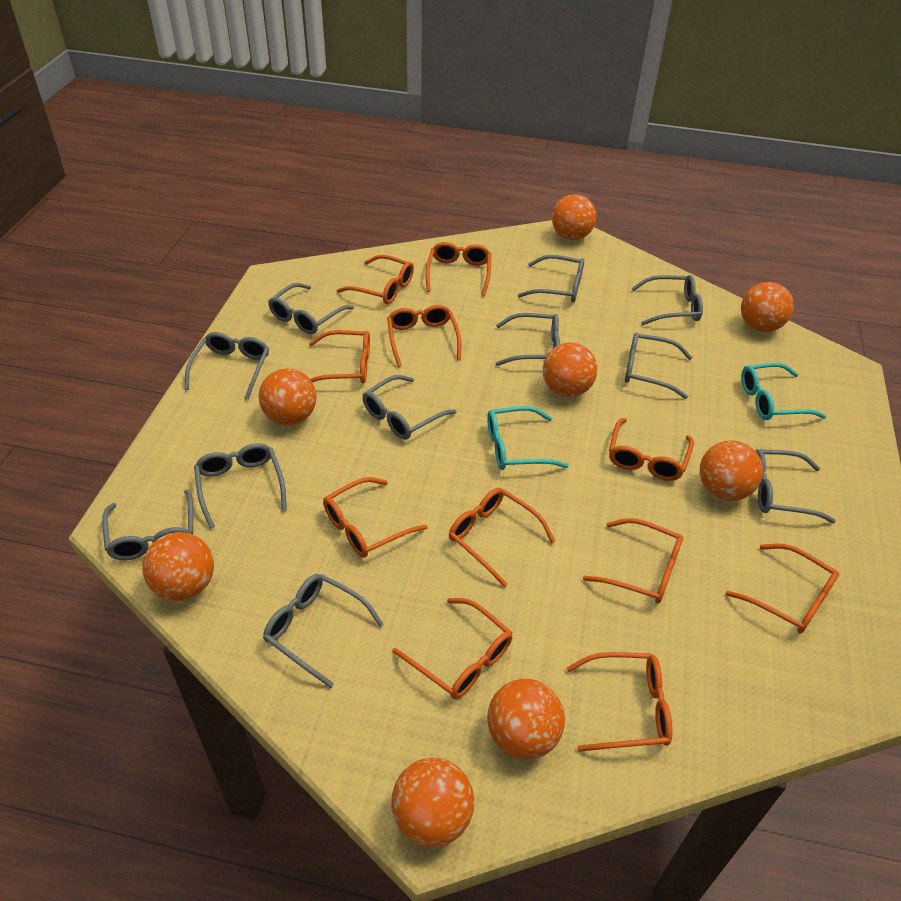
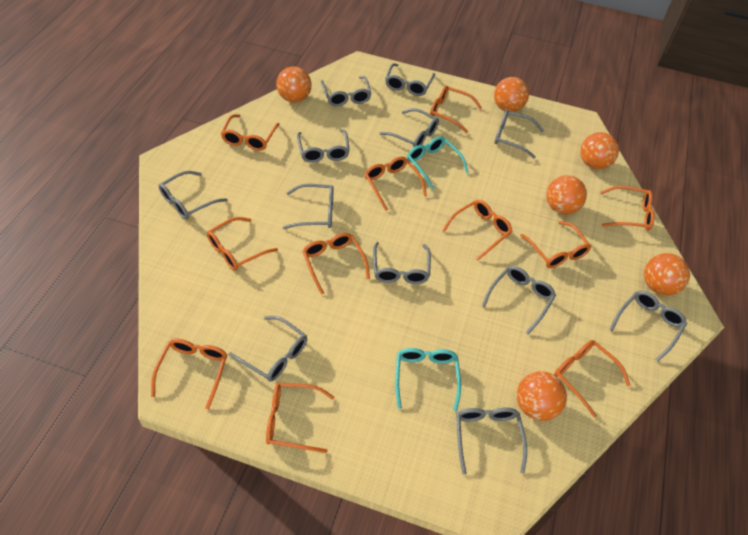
grey glasses: [102,489,193,560] [185,332,269,400] [194,443,287,529] [263,574,384,688] [268,283,354,334] [363,375,457,440] [495,313,560,366] [518,255,584,302] [625,332,692,399] [631,275,703,325] [756,449,836,523] = 11 -> [159,171,228,219] [228,316,307,381] [283,184,334,229] [297,129,350,163] [321,76,372,106] [373,242,431,284] [379,108,439,148] [385,63,435,96] [456,407,527,475] [482,266,556,334] [495,110,544,158] [609,291,687,362] = 12
orange ball: [142,532,214,601] [259,368,316,425] [391,758,474,847] [487,679,565,760] [543,343,597,397] [552,194,597,240] [700,440,763,501] [741,282,794,332] = 8 -> [276,66,311,103] [494,77,529,112] [517,371,567,421] [546,175,587,214] [580,132,619,169] [644,253,690,296] = 6

